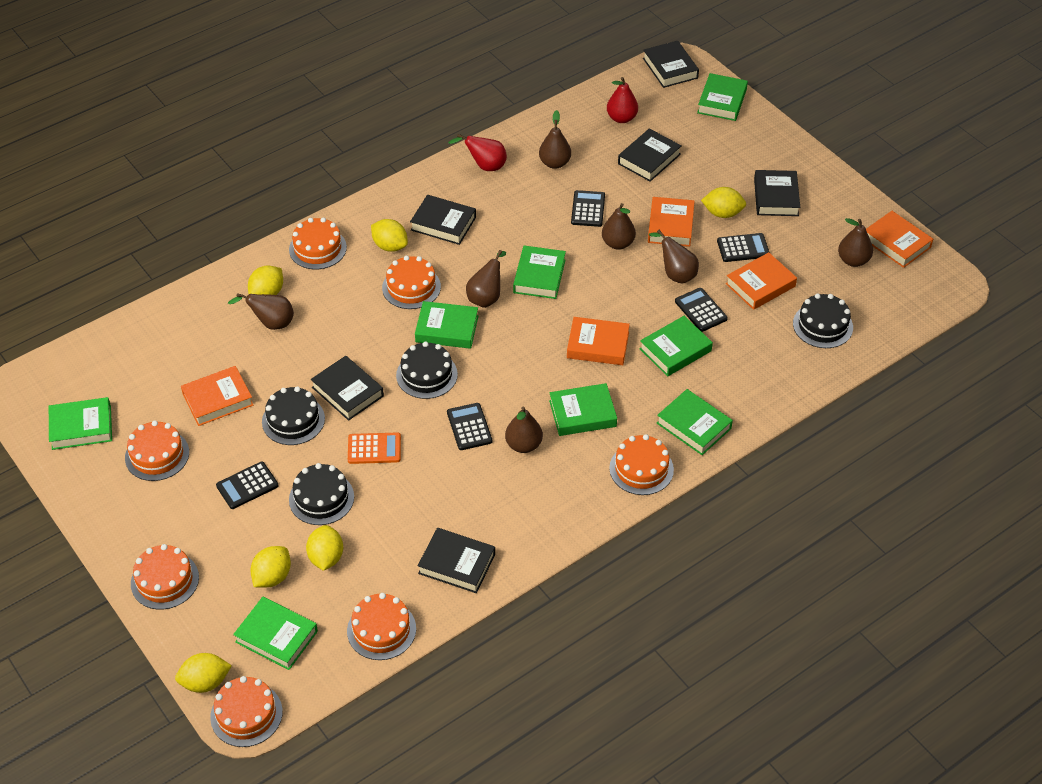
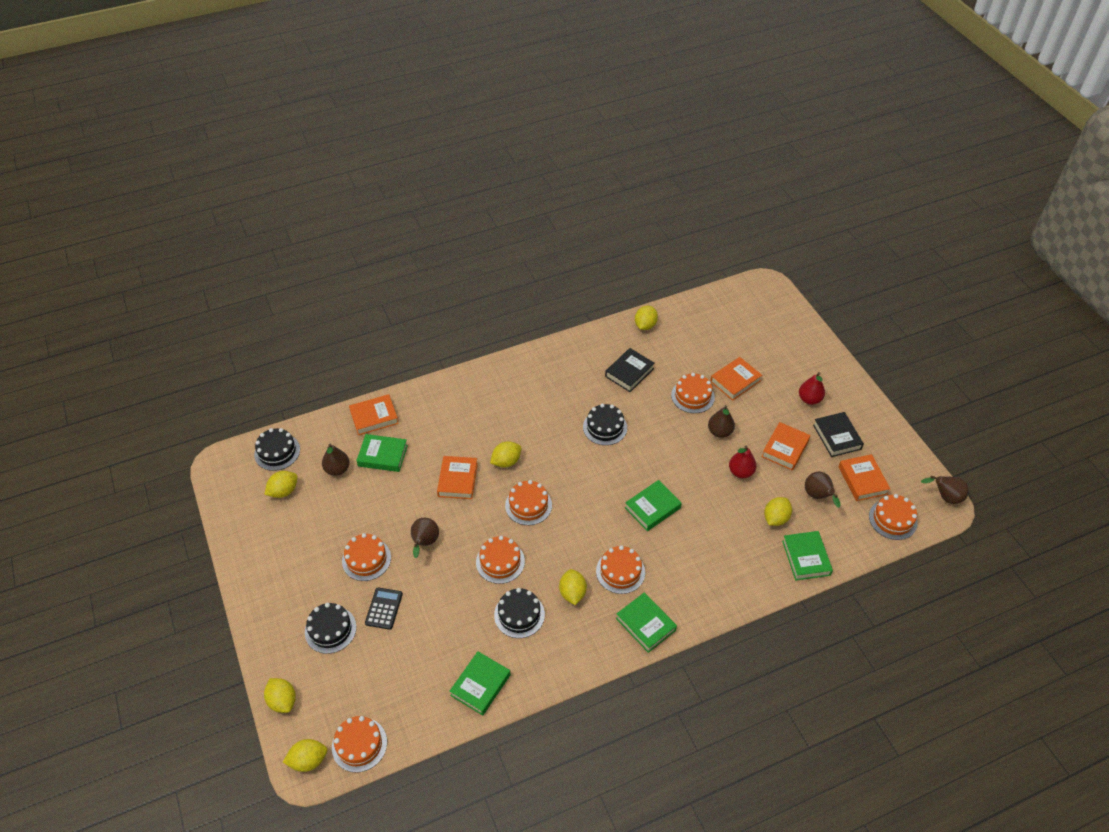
black book: [311,356,384,421] [410,195,476,245] [418,528,495,593] [618,128,681,182] [643,41,699,88] [754,170,800,216] = 6 -> [605,348,655,392] [813,412,864,457] = 2
black calculator: [216,461,279,509] [447,403,492,450] [571,190,605,227] [675,288,728,332] [717,233,770,262] = 5 -> [365,587,403,630] = 1
brown pear: [228,293,294,330] [466,250,506,308] [505,407,543,453] [539,110,571,169] [602,203,636,250] [649,230,699,284] [838,218,873,267] = 7 -> [322,444,350,476] [411,518,439,558] [708,405,735,438] [805,471,841,508] [921,476,969,504] = 5
green book: [49,397,112,450] [233,597,318,670] [415,301,478,349] [513,246,566,299] [549,383,617,436] [640,316,713,376] [657,389,733,455] [697,73,748,121] = 8 -> [356,434,408,472] [450,651,510,716] [616,593,677,653] [625,480,682,531] [782,531,833,580] = 5
orange calculator: [348,432,401,464] = 1 -> none = 0
yellow lemon: [175,653,232,693] [248,265,283,295] [250,546,291,587] [306,525,343,571] [371,219,408,252] [701,187,746,218] = 6 -> [264,471,298,498] [264,678,296,713] [283,739,327,772] [490,441,522,468] [559,569,587,605] [635,306,658,330] [764,497,792,526] = 7

